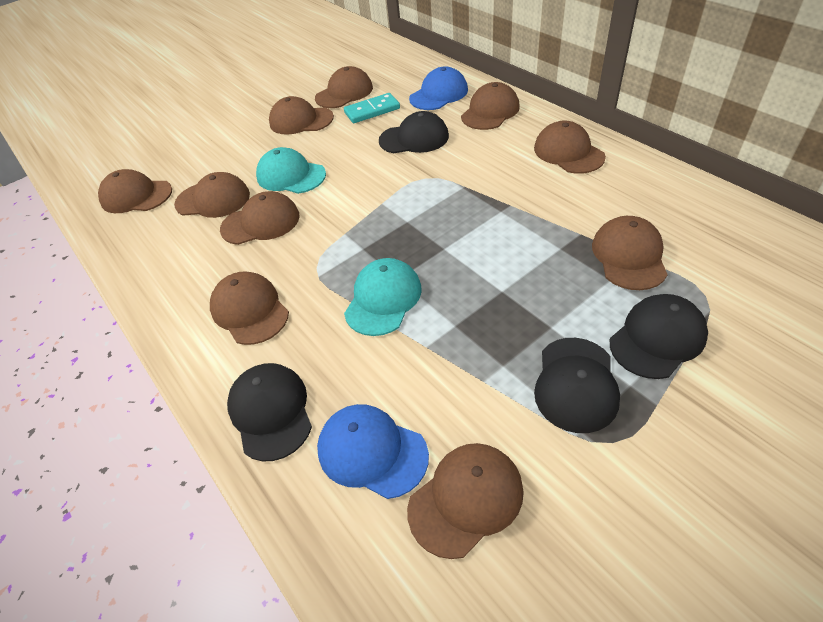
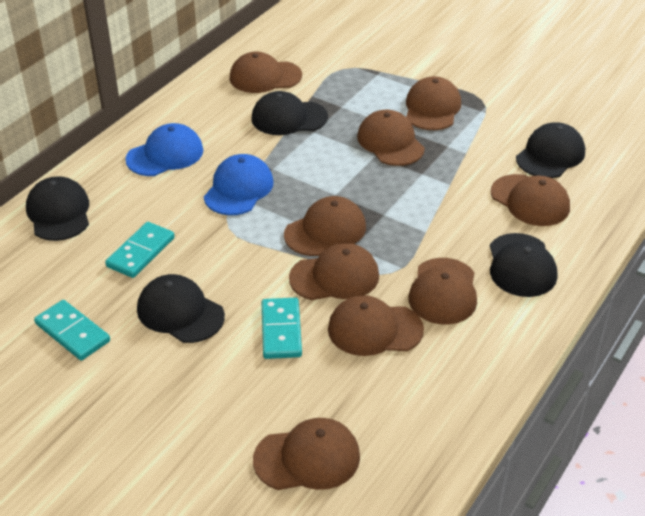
black cap: [227,363,312,461] [379,111,449,153] [534,338,620,433] [610,294,708,379] = 4 -> [26,176,89,241] [137,274,225,343] [251,91,328,135] [490,233,557,297] [516,122,585,178] = 5
brown cap: [98,169,172,213] [174,172,250,218] [210,271,289,345] [220,191,300,245] [269,96,334,135] [315,66,373,108] [407,443,524,559] [461,82,520,130] [534,121,606,174] [592,216,668,290] = 10 -> [229,51,302,93] [253,418,360,490] [284,196,366,256] [289,243,379,300] [328,295,424,356] [357,110,425,166] [406,76,461,130] [408,258,477,325] [491,174,570,226] = 9
turquoise cap: [256,147,326,194] [344,258,422,336] = 2 -> none = 0
turquoise domino: [344,93,400,123] = 1 -> [34,300,110,360] [105,222,175,278] [262,298,302,359] = 3

